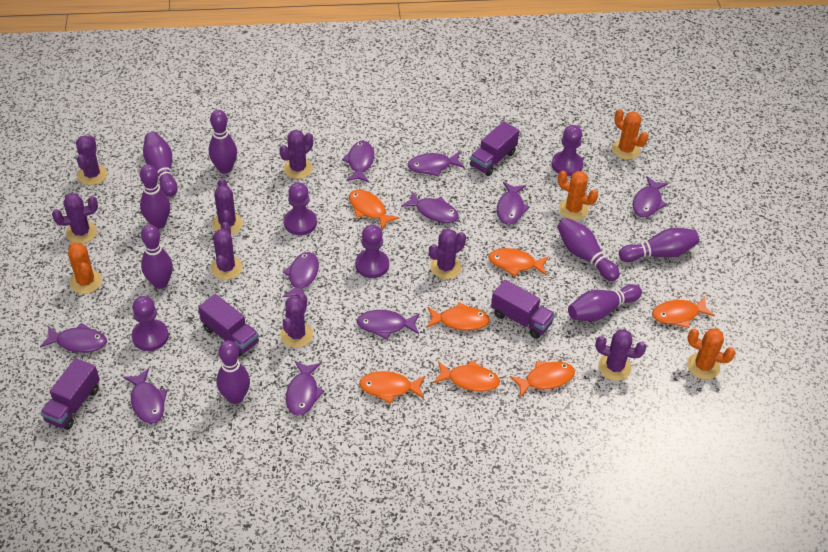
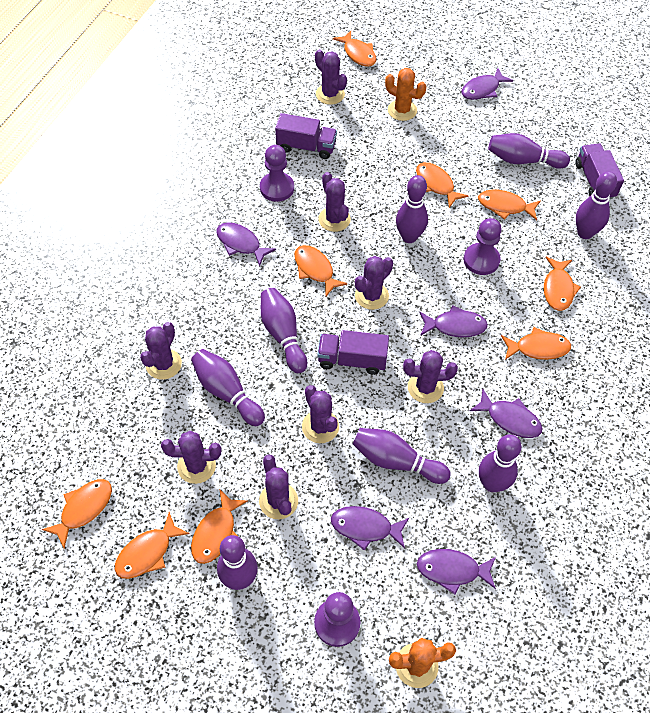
orange cactus: [68,242,102,294] [558,171,598,220] [612,109,648,160] [687,328,736,380] = 4 -> [385,68,426,121] [389,638,456,688] = 2
orange fish: [349,190,400,230] [359,371,425,404] [427,302,490,331] [434,360,500,392] [488,248,549,276] [510,361,575,398] [652,297,715,328] = 7 -> [42,479,112,549] [115,512,190,579] [191,490,247,564] [294,245,348,296] [333,31,376,67] [416,162,468,208] [478,189,541,220] [501,327,571,360] [544,257,581,311] = 9
purple fish: [40,323,107,353] [123,368,167,424] [283,252,319,297] [286,361,324,416] [342,141,374,182] [357,310,420,340] [401,191,459,223] [408,152,465,177] [497,182,530,225] [633,176,669,217] = 10 -> [217,222,276,266] [331,506,409,551] [417,549,496,595] [419,305,488,338] [462,68,513,100] [470,389,543,438] = 6
purple pawn: [132,296,169,351] [284,182,317,235] [355,225,389,278] [552,125,583,176] = 4 -> [260,145,294,202] [314,592,361,647] [464,218,502,275] = 3
purple truck: [40,358,100,430] [198,294,259,357] [470,121,519,176] [491,280,555,339] = 4 -> [275,113,337,159] [317,330,389,375] [575,143,624,199] = 3

